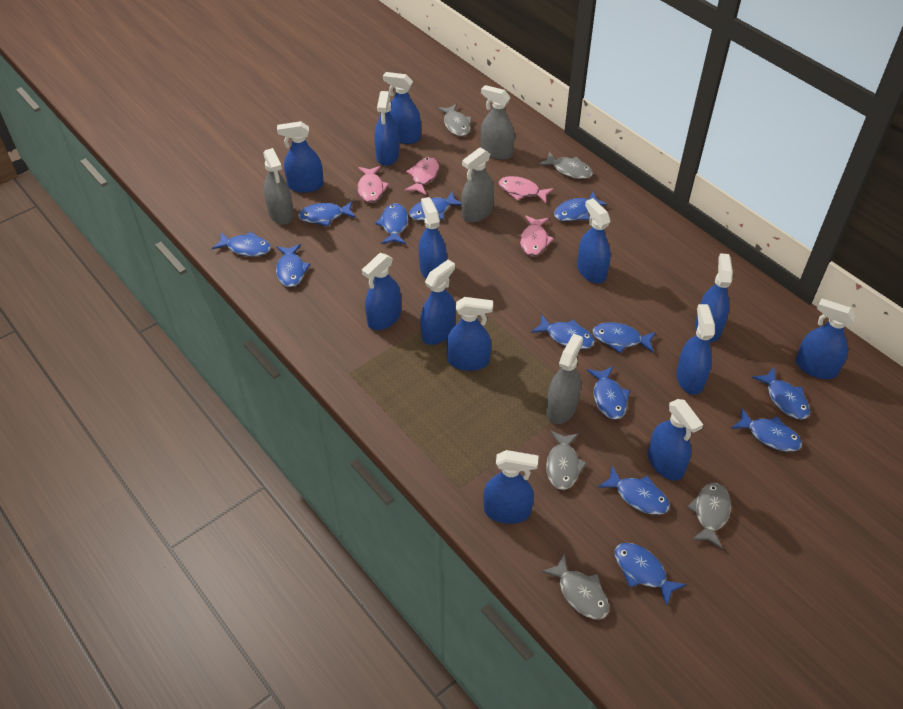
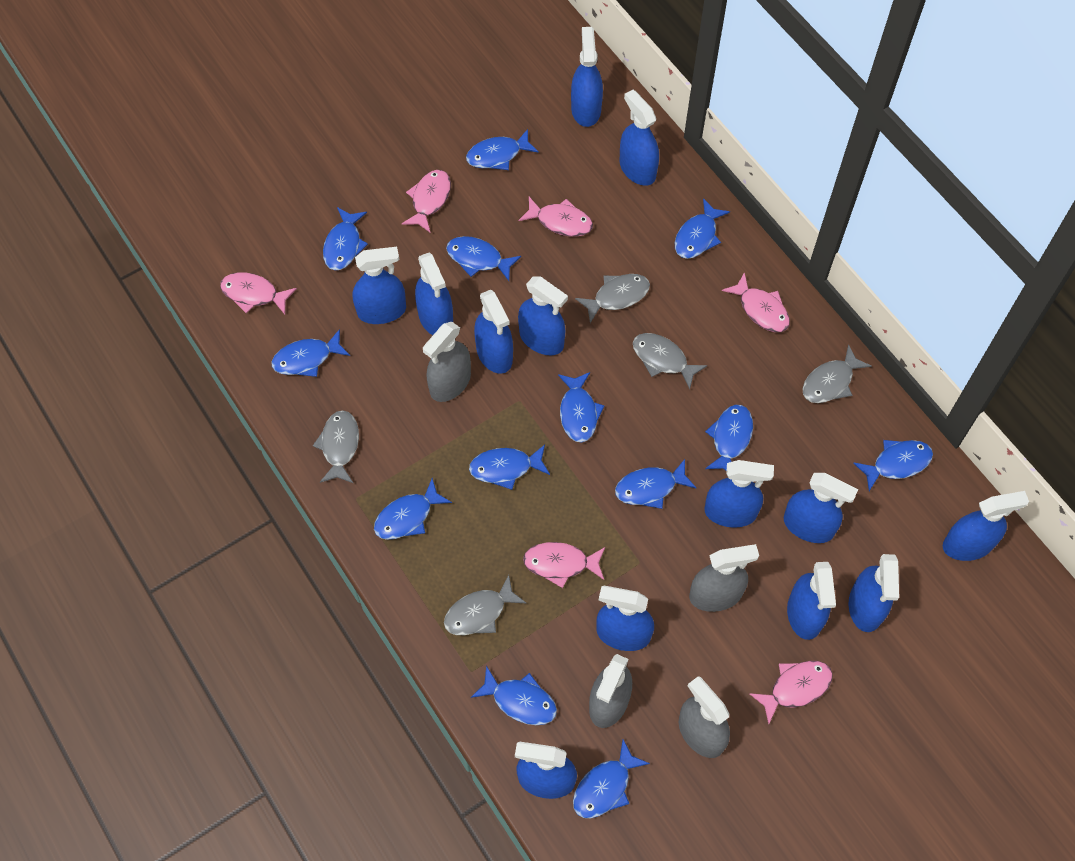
pink fish: [357,166,389,203] [404,157,439,195] [498,176,554,203] [520,216,554,256] = 4 -> [220,272,297,314] [402,170,451,233] [518,197,593,237] [523,542,605,588] [722,272,790,332] [749,661,833,724] = 6

